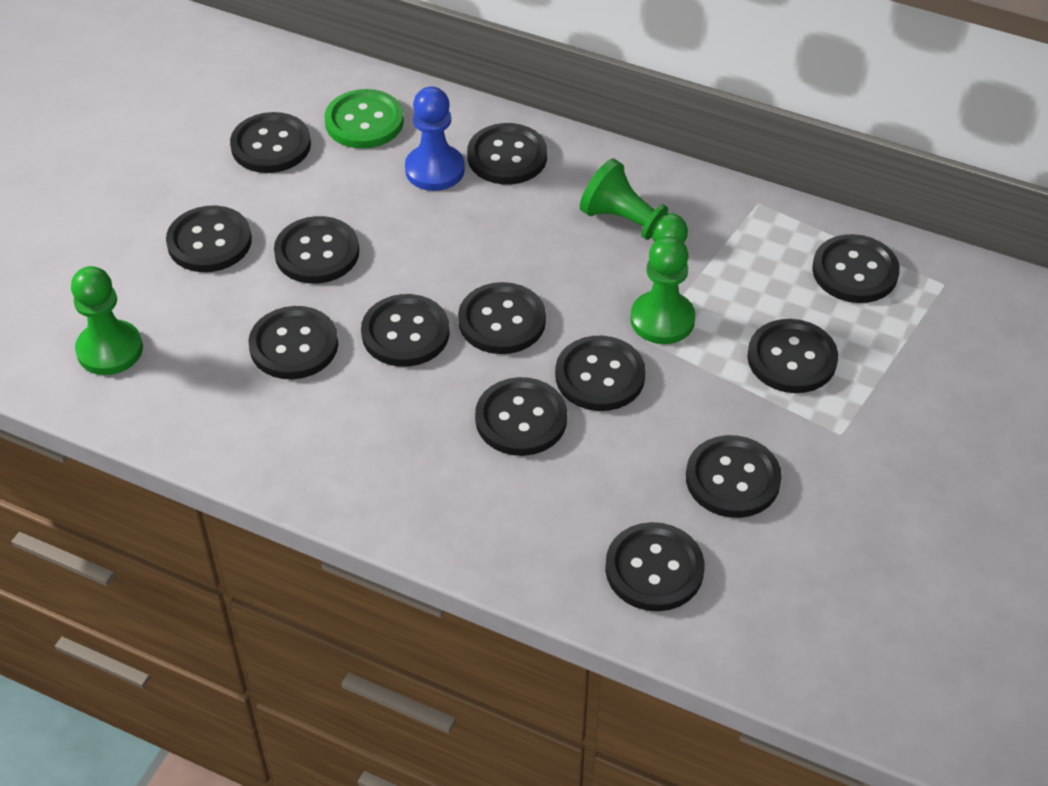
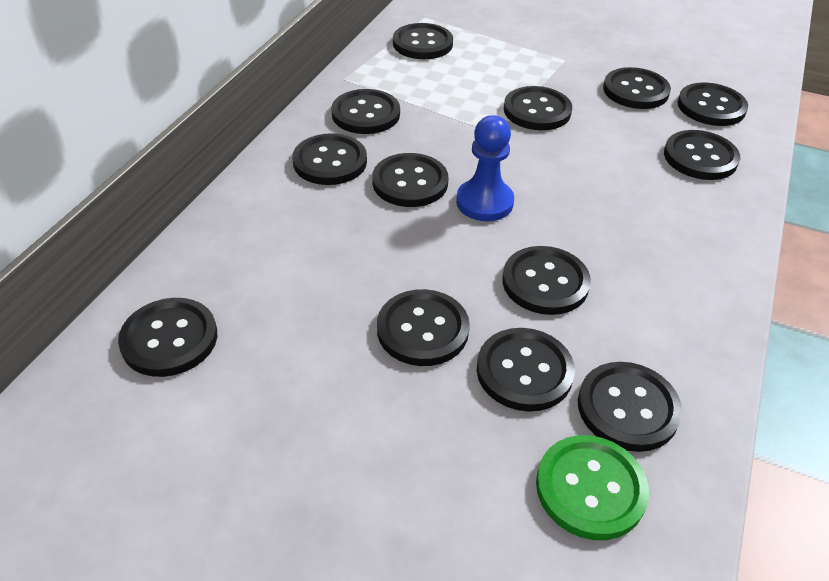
green pawn: [71,266,143,375] [580,159,688,243] [630,236,695,344] = 3 -> none = 0

